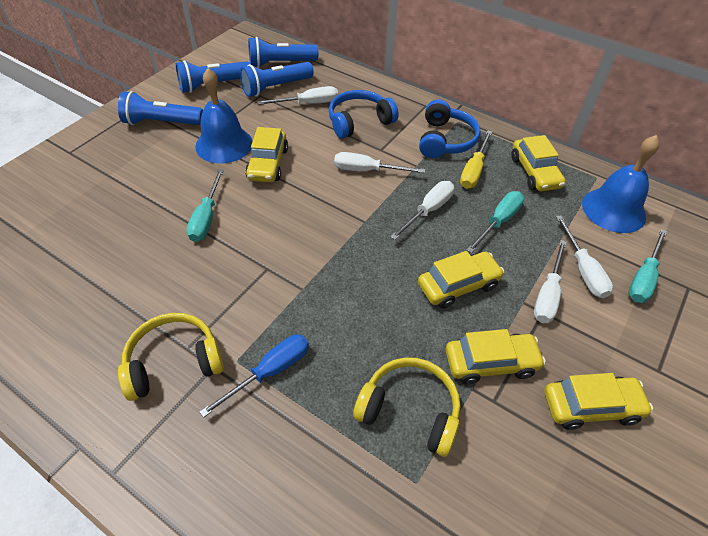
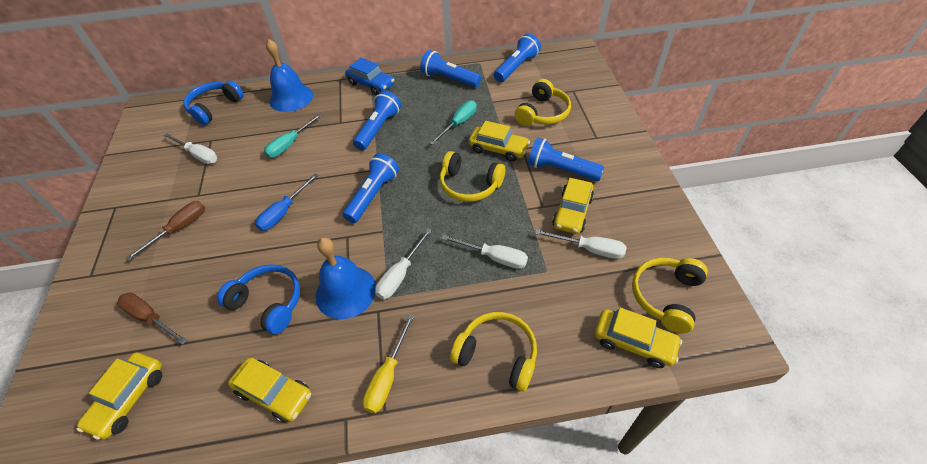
blue car: none = 0 -> [345,58,394,95] = 1
blue flashlight: [118,91,203,125] [176,60,250,93] [240,62,314,97] [248,37,319,68] = 4 -> [343,153,399,223] [353,91,401,150] [420,50,481,88] [494,34,541,82] [528,137,604,181] = 5
brown screwdriver: none = 0 -> [117,292,187,345] [126,201,205,261] = 2
turquoise screwdriver: [187,169,224,242] [466,191,524,253] [629,229,667,303] = 3 -> [264,113,322,158] [429,100,477,145] = 2
white screwdriver: [257,86,338,105] [334,152,425,173] [390,181,455,240] [534,240,567,323] [556,215,613,298] = 5 -> [164,133,217,164] [375,228,432,299] [441,235,528,269] [535,230,626,259] = 4
yellow headphones: [118,313,224,401] [353,358,460,457] = 2 -> [440,151,505,202] [450,312,537,392] [515,79,571,126] [632,258,708,333] = 4

